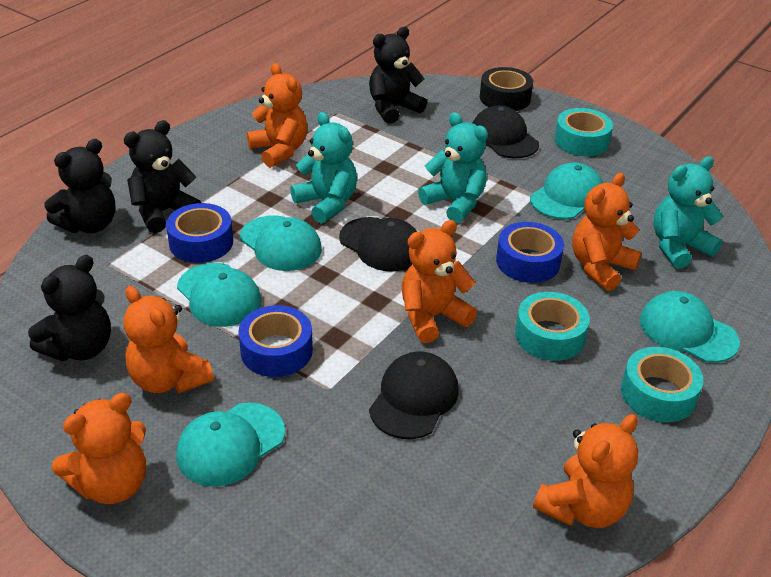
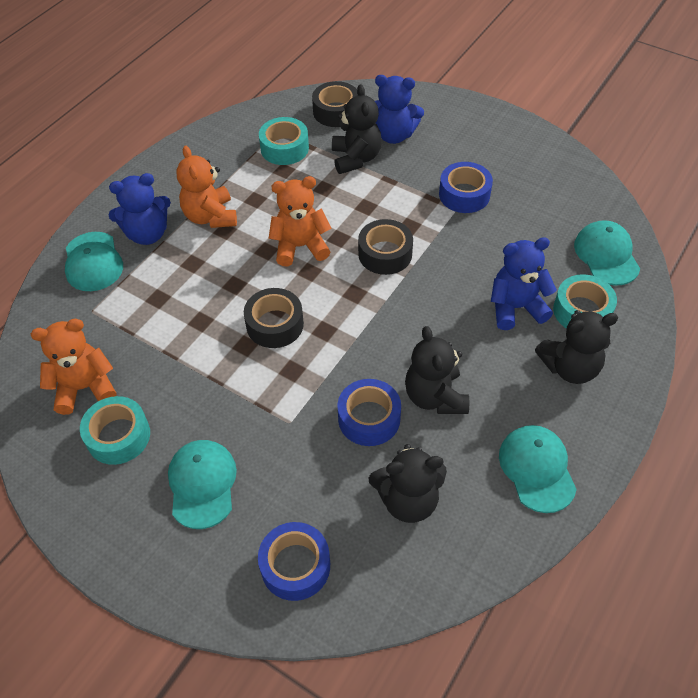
black cap: [339,217,417,272] [369,351,459,439] [472,105,539,158] = 3 -> none = 0
black tape: [480,67,533,111] = 1 -> [244,288,304,348] [312,81,358,127] [358,219,413,275] = 3
blue teddy bear: none = 0 -> [108,173,171,245] [375,75,424,144] [491,237,557,330] = 3
orange teddy bear: [52,393,146,504] [123,286,214,393] [247,63,308,168] [402,220,477,343] [533,414,638,528] [572,173,642,291] = 6 -> [31,319,116,415] [176,146,237,228] [268,176,331,266] = 3
turquoise cap: [176,403,285,487] [177,263,262,327] [240,215,322,271] [530,162,603,219] [640,291,740,363] = 5 -> [65,232,123,291] [168,440,237,529] [499,425,577,513] [574,220,640,286] = 4
turquoise teddy bear: [290,112,357,224] [418,112,488,223] [653,156,723,269] = 3 -> none = 0

